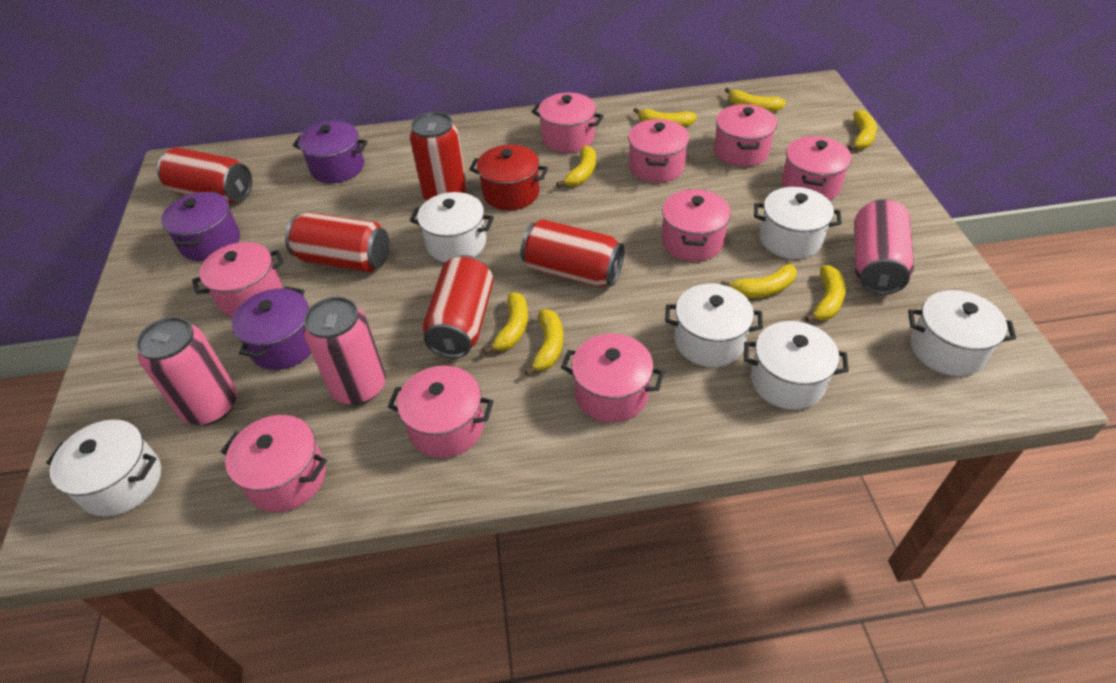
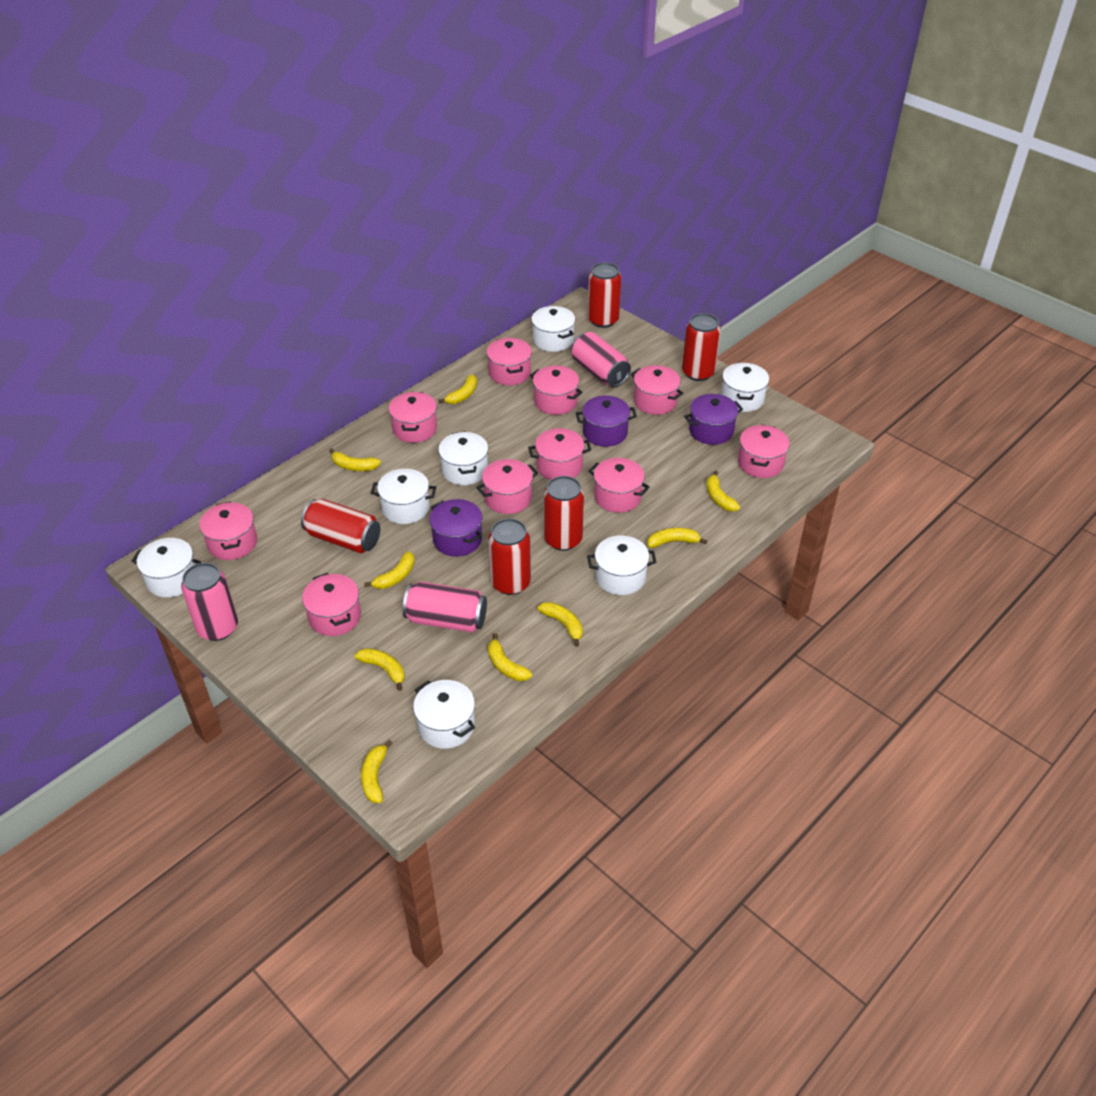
pink pot: [192,242,284,317] [221,415,327,512] [388,366,493,458] [532,93,604,153] [561,334,664,423] [628,119,690,183] [662,189,731,261] [714,104,777,167] [782,136,852,200] = 9 -> [199,501,257,560] [302,573,361,636] [389,392,437,443] [477,459,538,514] [486,338,532,385] [528,428,591,480] [530,366,583,415] [589,458,650,513] [631,365,683,415] [738,425,790,478] = 10
red pot: [469,145,548,210] = 1 -> none = 0
white pot: [46,420,161,517] [410,192,494,262] [665,284,763,367] [744,321,849,410] [754,187,842,259] [908,290,1016,376] = 6 -> [131,538,201,598] [371,469,436,524] [413,680,475,749] [438,431,488,485] [531,306,575,352] [587,536,657,595] [721,363,769,412] = 7
yellow banana: [484,292,528,355] [524,309,563,376] [556,146,596,187] [633,108,697,127] [721,264,797,298] [725,87,786,112] [805,265,846,322] [848,110,877,150] = 8 -> [329,448,381,471] [354,648,405,691] [361,740,393,803] [364,551,415,589] [439,374,477,404] [488,633,532,681] [537,602,583,647] [647,528,707,548] [706,471,740,511] = 9

